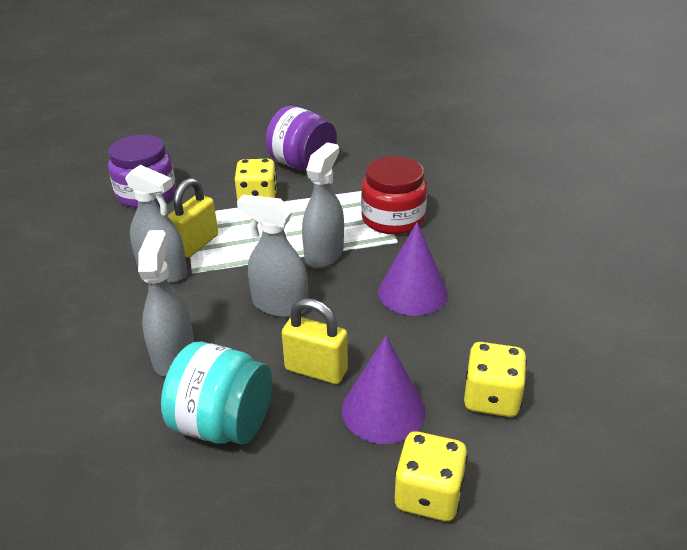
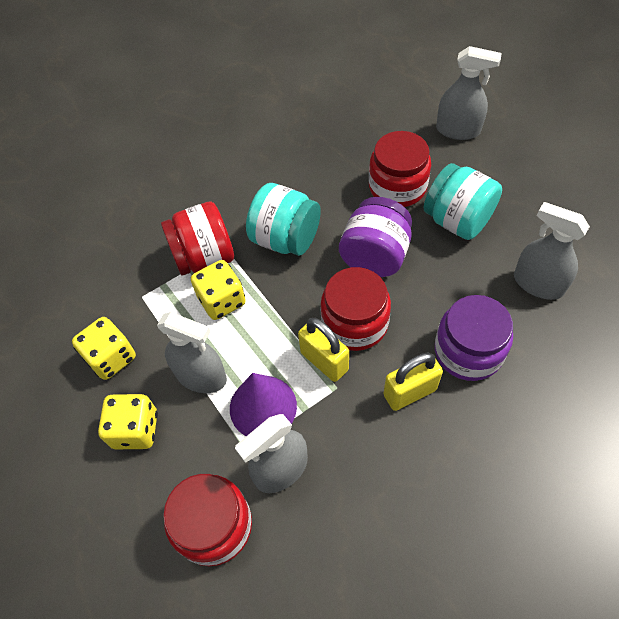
purple cone: [342,336,425,444] [378,222,448,316] = 2 -> [230,373,297,436] = 1
red jar: [361,156,427,235] = 1 -> [161,202,234,275] [163,474,252,566] [321,267,391,351] [369,131,431,207] = 4
turquoise jar: [161,342,272,444] = 1 -> [246,183,321,256] [424,163,502,240] = 2

